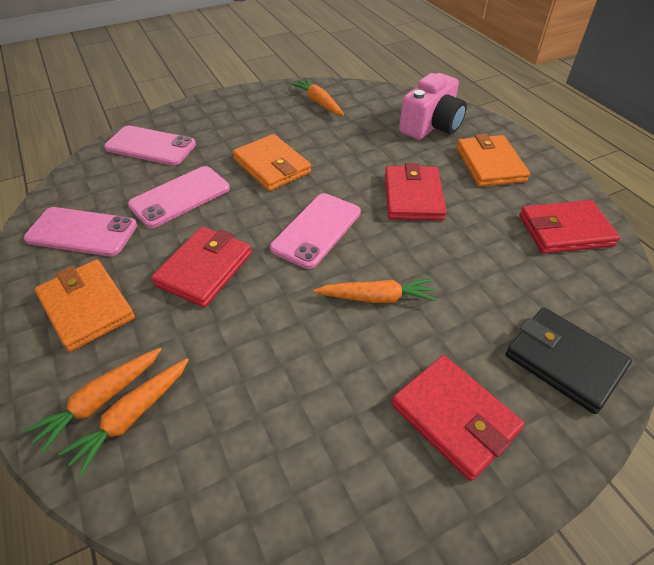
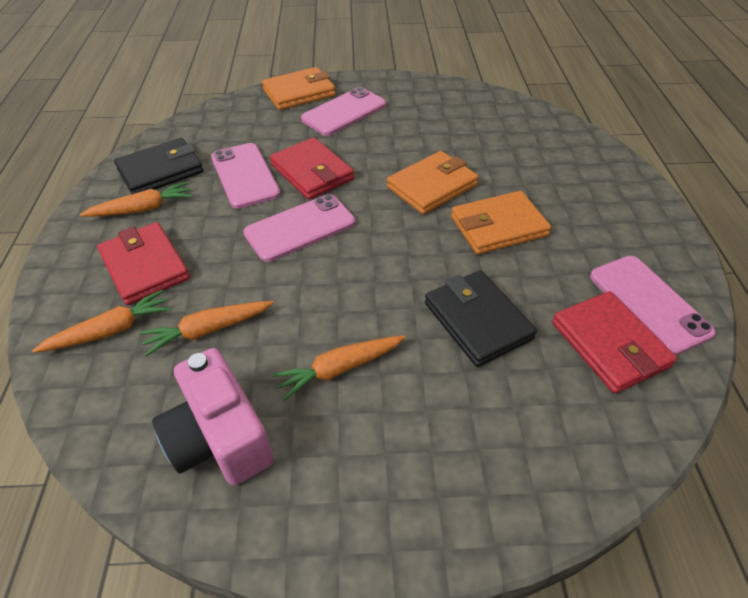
black wallet: [505,307,632,414] = 1 -> [114,138,203,194] [425,270,537,367] = 2
red wallet: [151,226,252,307] [385,163,446,221] [391,355,524,481] [519,200,620,254] = 4 -> [97,222,190,305] [270,137,354,200] [552,291,677,393] = 3

